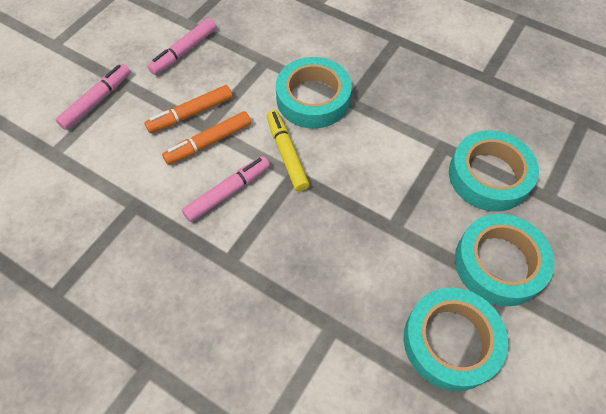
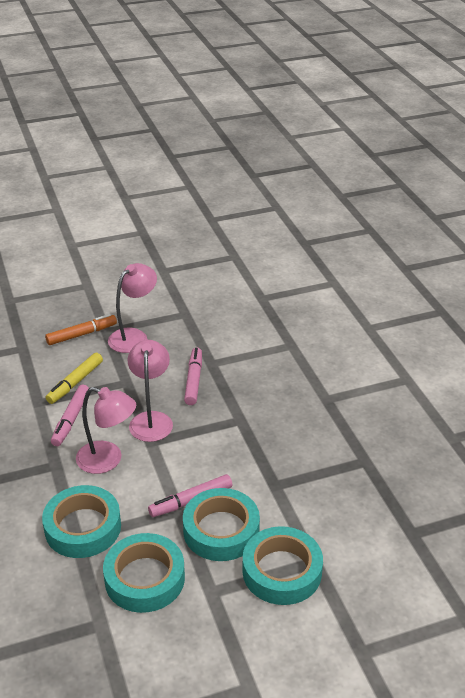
orange marker: [144,85,233,133] [162,111,251,165] = 2 -> [45,314,117,345] = 1
pink lamp: none = 0 -> [76,387,136,474] [108,263,157,353] [128,340,173,442] = 3

